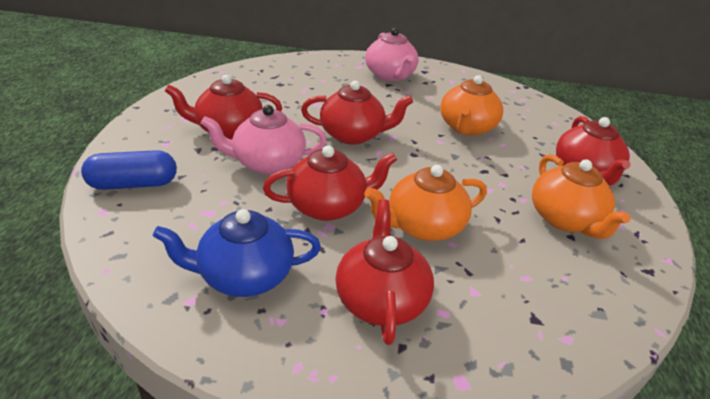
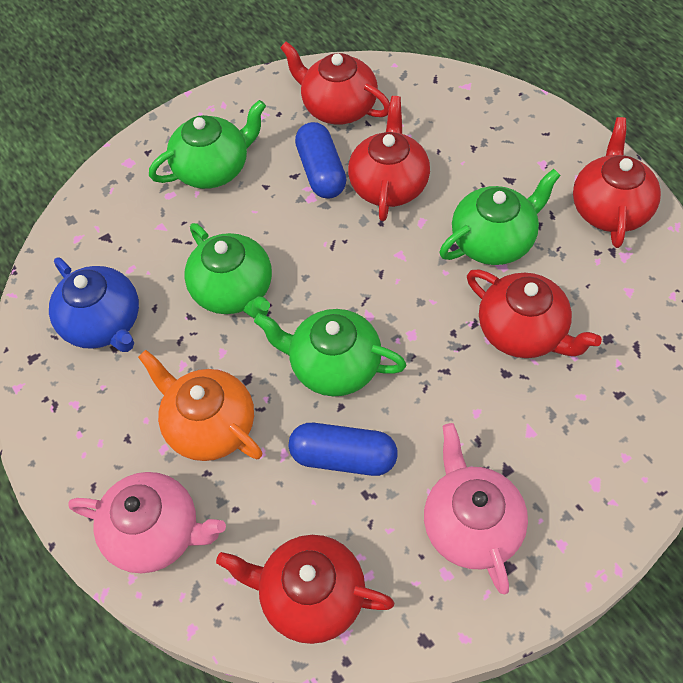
blue capsule: [81,150,177,190] = 1 -> [289,423,398,476] [295,122,346,199] = 2
green teapot: none = 0 -> [149,100,266,189] [184,223,272,319] [254,309,407,397] [439,169,561,265] = 4
orange teapot: [364,165,487,241] [440,75,503,136] [532,154,631,239] = 3 -> [138,350,262,461] = 1

